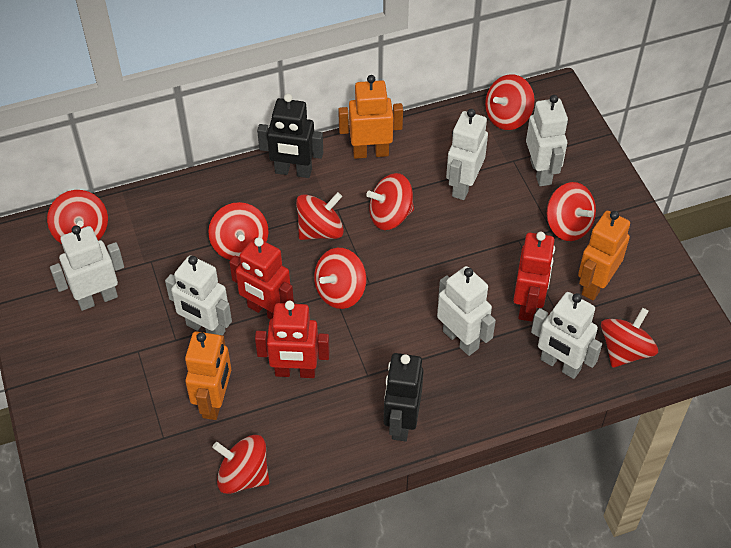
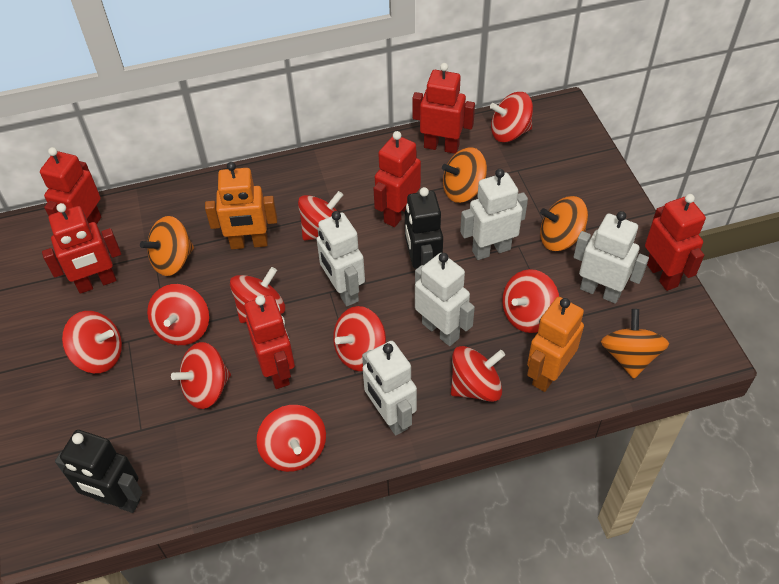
orange robot: [185,331,231,420] [338,75,403,159] [578,211,630,301] = 3 -> [205,162,277,249] [527,297,584,392] = 2
orange spinning top: none = 0 -> [140,216,194,276] [442,147,487,203] [540,196,588,251] [601,309,669,379] = 4
red robot: [229,237,294,319] [255,301,330,378] [513,232,555,321] = 3 -> [40,147,101,224] [42,203,121,294] [244,295,295,389] [373,131,421,227] [412,63,475,154] [645,194,706,291] = 6
red spinning top: [47,190,108,244] [208,202,269,260] [213,435,269,494] [296,192,344,240] [314,248,366,309] [366,173,414,230] [485,74,535,130] [547,182,596,241] [601,308,658,368] = 9 -> [62,311,122,373] [147,284,209,345] [171,342,231,409] [230,267,285,323] [257,405,326,472] [298,191,343,240] [333,306,386,371] [451,346,505,402] [490,92,533,142] [502,269,559,333] = 10
white robot: [50,225,124,311] [165,255,232,335] [437,266,496,356] [446,109,488,200] [526,95,568,186] [531,292,602,379] = 6 -> [317,211,365,306] [362,341,417,436] [415,253,475,346] [460,169,528,260] [574,211,649,304] = 5

